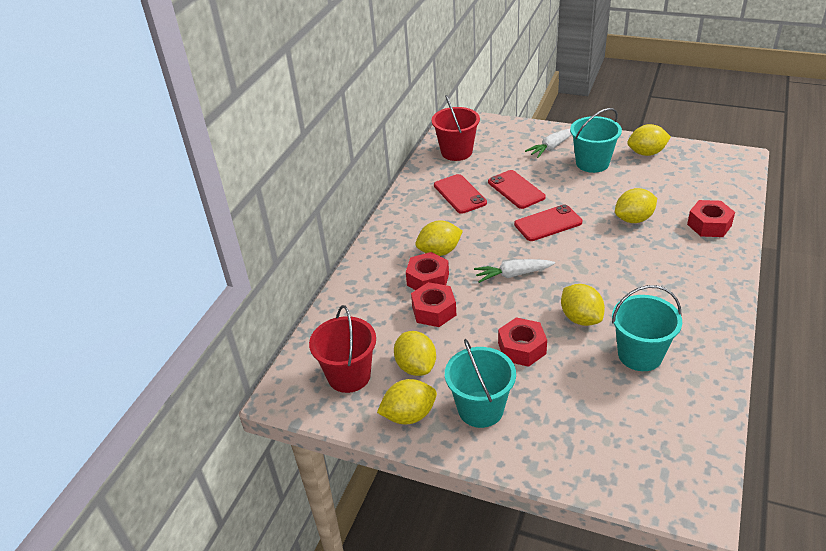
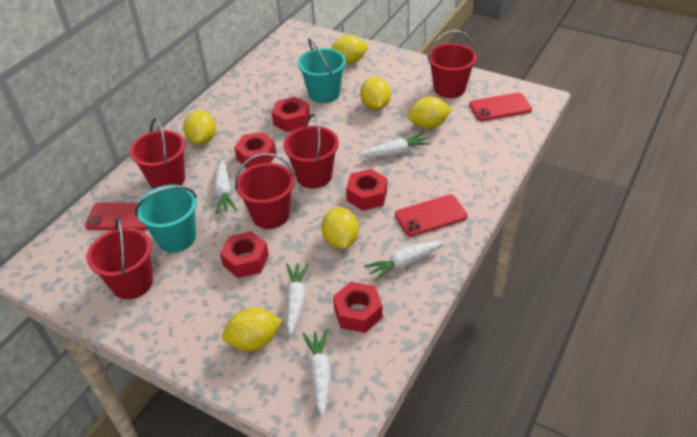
red bucket: [309,305,376,393] [432,95,480,161] = 2 -> [86,218,153,299] [129,118,185,189] [235,153,294,229] [283,114,339,188] [428,30,477,98] = 5
red nut: [406,252,449,290] [411,282,456,327] [498,317,547,367] [687,200,735,237] = 4 -> [220,231,269,278] [234,132,277,168] [272,97,310,132] [333,282,383,333] [346,169,387,211] = 5
turquoise bucket: [445,339,516,428] [570,108,622,173] [612,285,682,371] = 3 -> [135,185,197,252] [298,39,346,103] = 2
white carrot: [474,259,555,283] [525,128,572,158] = 2 -> [214,161,237,214] [286,263,309,335] [303,330,331,417] [359,133,431,157] [364,241,444,282] = 5

